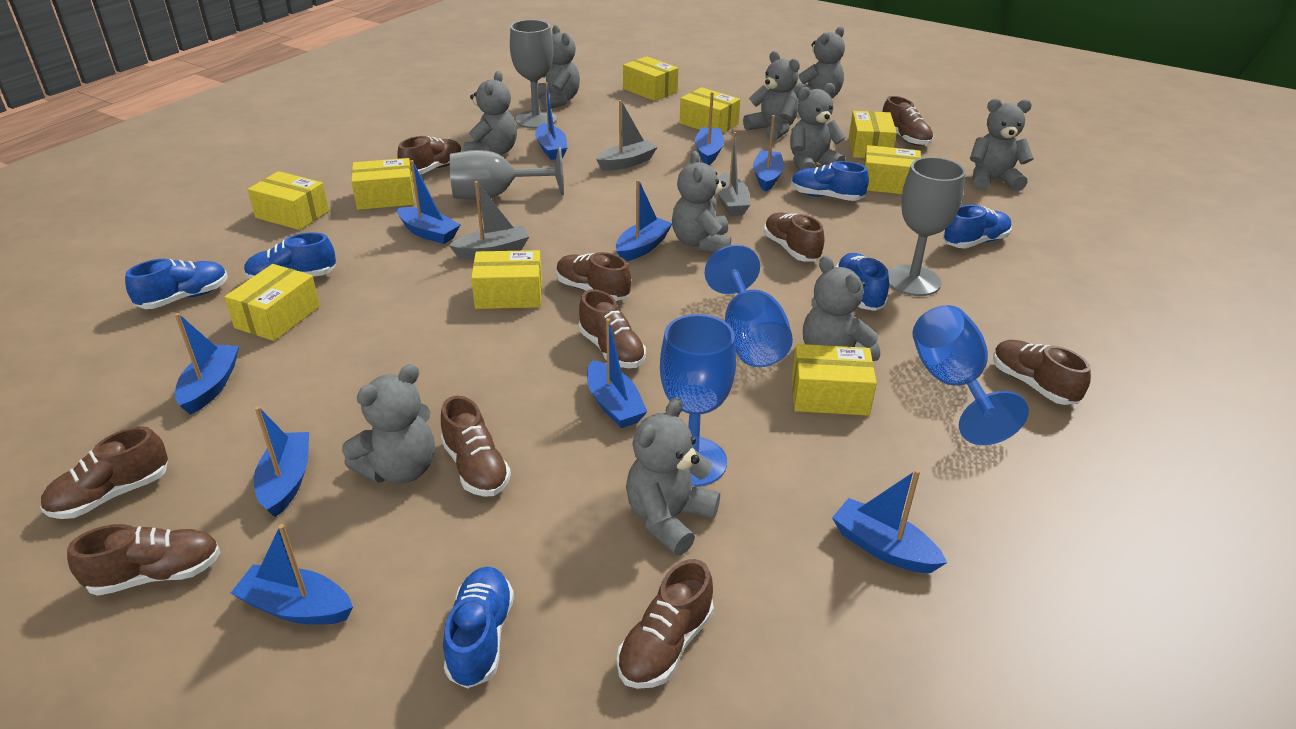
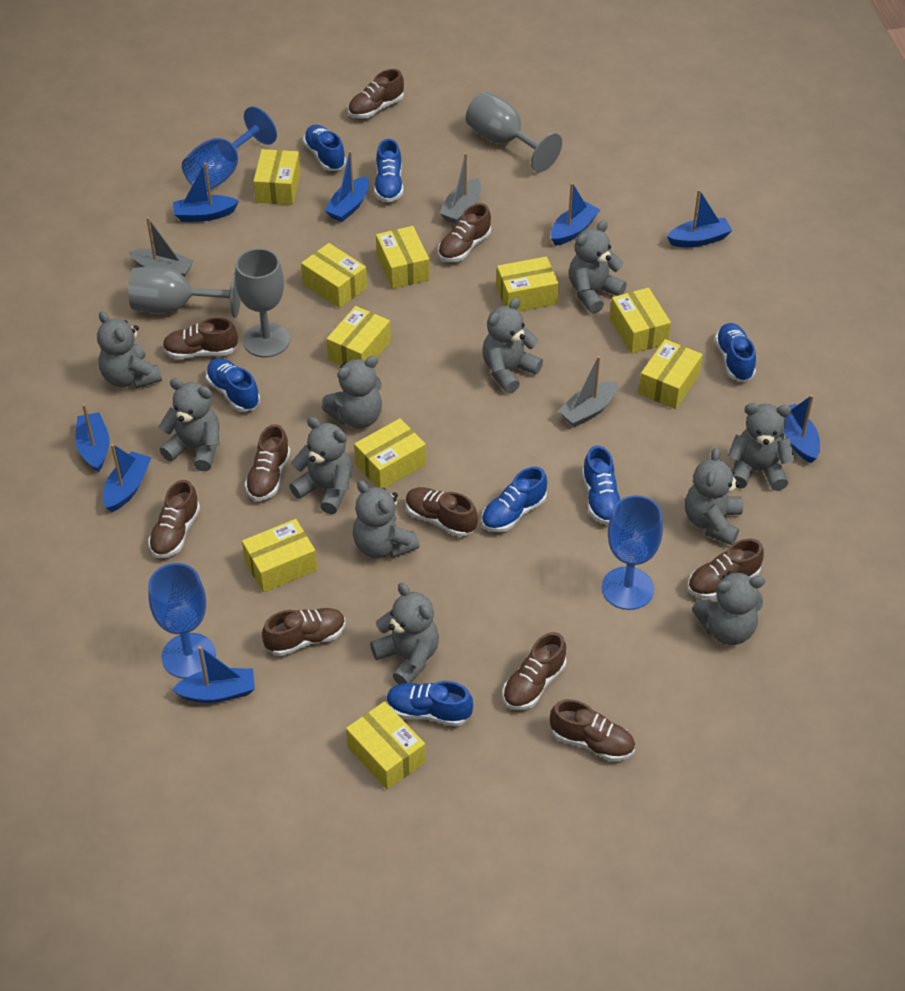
blue boat: [175,313,239,415] [231,524,353,625] [254,406,309,517] [397,160,460,244] [535,83,567,160] [587,318,647,428] [616,180,672,261] [695,92,724,165] [753,115,784,192] [832,469,947,573] = 10 -> [75,404,109,473] [103,444,151,512] [172,646,255,703] [173,162,239,222] [324,151,369,222] [551,183,600,246] [667,189,732,247] [783,395,820,463] = 8
blue shoe: [125,259,228,309] [244,232,336,279] [443,567,514,689] [791,161,869,201] [836,253,889,311] [943,205,1012,248] = 6 -> [206,358,260,412] [303,125,346,171] [374,139,403,202] [386,681,473,726] [481,466,547,532] [582,446,621,524] [715,323,756,382] = 7
grey teddy bear: [342,364,435,483] [464,71,517,155] [537,25,580,110] [626,397,720,556] [672,151,731,253] [743,51,800,141] [790,83,846,170] [792,26,845,98] [803,256,880,361] [970,99,1034,191] = 10 -> [97,311,162,388] [158,378,219,471] [289,417,352,514] [322,356,382,428] [353,480,419,558] [370,583,439,684] [482,298,543,394] [569,220,627,314] [685,447,743,545] [692,571,765,645] [728,403,795,491] = 11
yellow box: [224,264,320,341] [247,171,329,230] [351,158,414,210] [471,250,542,309] [623,56,678,101] [680,87,740,133] [792,344,877,416] [849,111,897,158] [863,145,921,194] = 9 -> [242,519,317,593] [253,149,301,205] [301,243,367,308] [326,306,391,365] [346,701,426,790] [354,418,426,488] [376,226,430,289] [496,257,559,312] [610,288,671,354] [638,339,703,409] = 10

